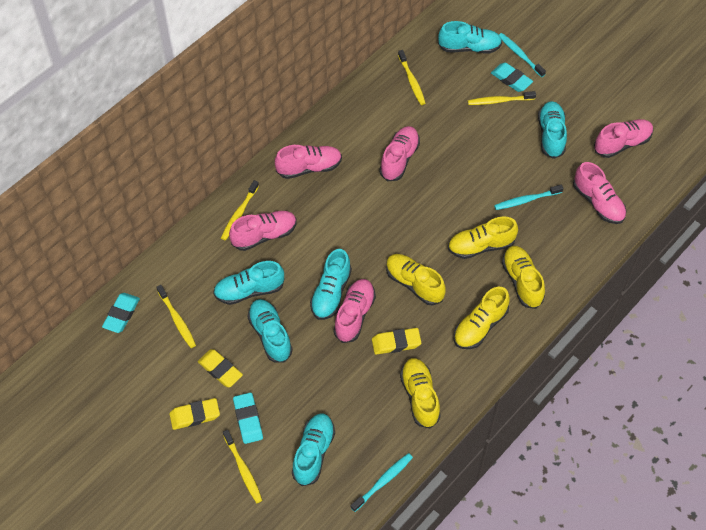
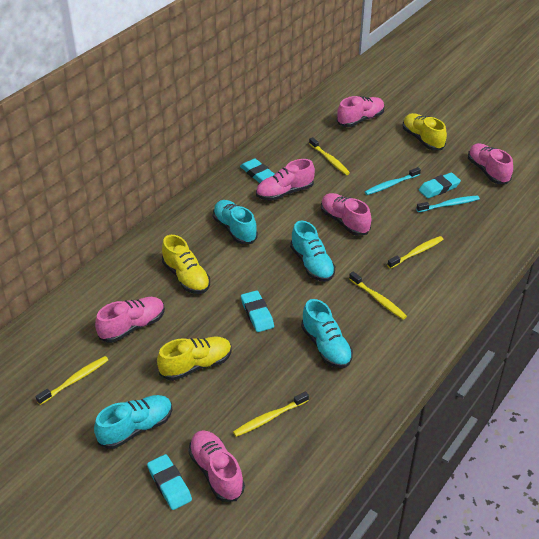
turquoise eraser: [102,293,140,333] [233,393,263,444] [491,63,533,92] = 3 -> [147,454,192,510] [240,158,275,183] [241,290,274,332] [419,173,461,198] = 4
turquoise shoe: [213,261,284,305] [247,299,293,363] [292,414,335,486] [310,249,352,320] [438,21,502,53] [538,101,567,159] = 6 -> [94,395,172,449] [213,200,258,244] [290,221,335,282] [301,299,353,368] = 4
turquoise toothbrush: [350,453,413,512] [494,185,564,210] [499,33,546,77] = 3 -> [365,167,421,195] [416,195,480,212] = 2
yellow eraser: [170,398,220,430] [198,349,243,387] [372,328,421,355] = 3 -> none = 0
yellow shoe: [386,254,446,305] [400,358,441,429] [448,216,518,259] [454,287,510,349] [502,246,545,309] = 5 -> [157,337,232,381] [162,235,210,294] [403,113,447,150] = 3

